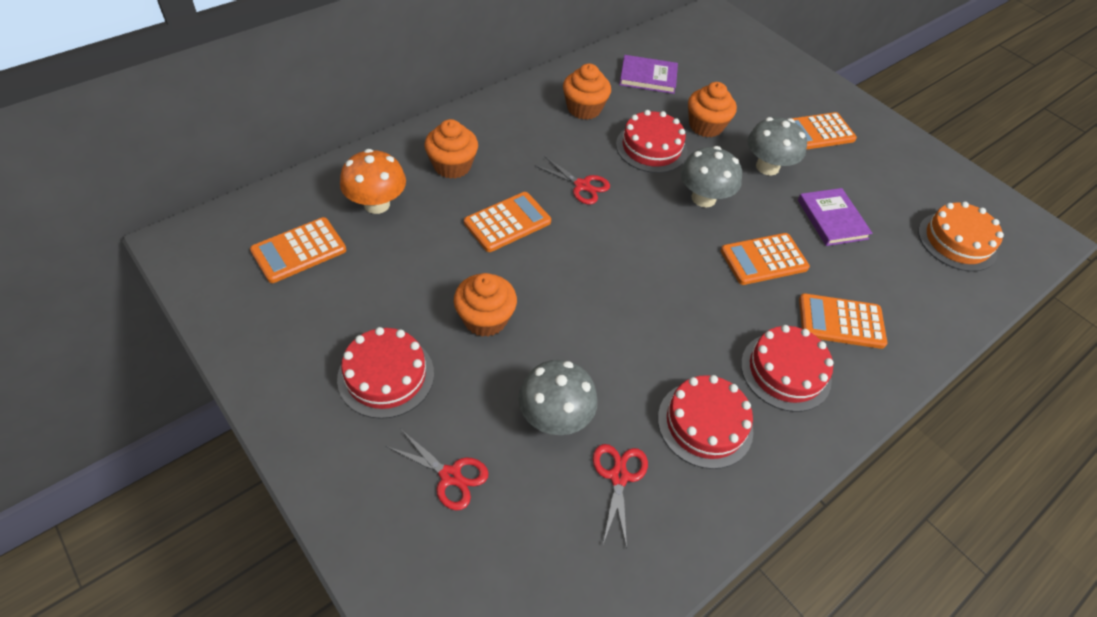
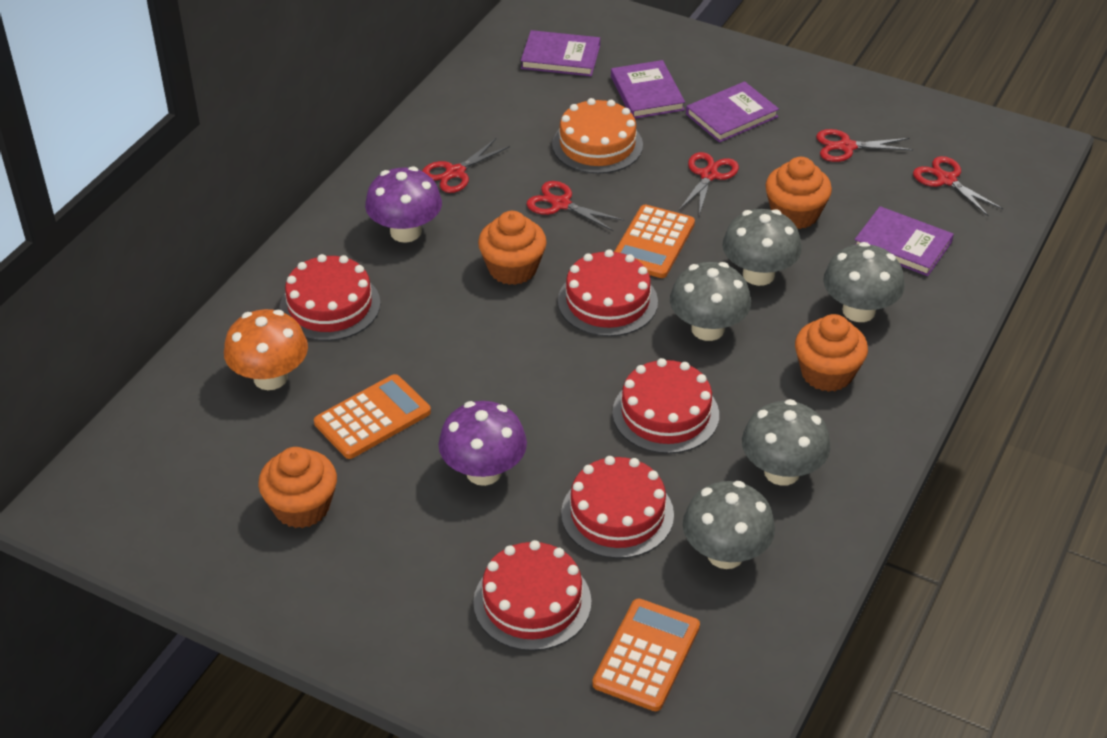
grey mushroom: [518,360,598,435] [680,146,742,207] [747,117,807,176] = 3 -> [670,262,751,341] [683,481,775,569] [723,209,801,286] [742,399,830,486] [823,242,904,322] = 5
orange calculator: [250,217,346,283] [464,192,551,252] [721,233,810,285] [791,112,857,150] [799,293,887,349] = 5 -> [314,374,431,459] [592,598,700,711] [614,205,695,278] = 3
purple book: [619,55,678,94] [798,188,873,246] = 2 -> [521,30,600,76] [611,60,685,119] [686,81,779,143] [855,206,954,276] = 4
purple mushroom: none = 0 -> [365,167,442,243] [438,401,527,486] = 2
red cake: [337,327,434,419] [616,110,687,173] [658,375,753,469] [741,325,833,412] = 4 -> [279,254,381,341] [473,540,591,651] [558,249,658,337] [561,456,674,559] [612,358,719,454] = 5
red scissors: [386,430,489,510] [534,156,610,204] [593,444,648,549] = 3 -> [422,139,510,193] [526,181,624,231] [679,152,739,215] [816,129,913,162] [913,156,1003,217] = 5

